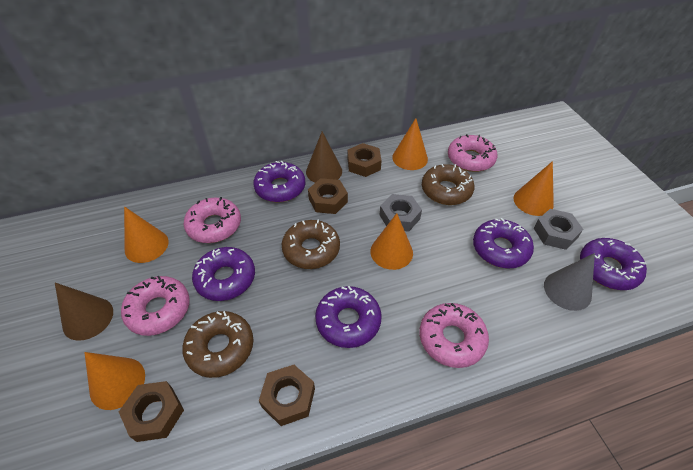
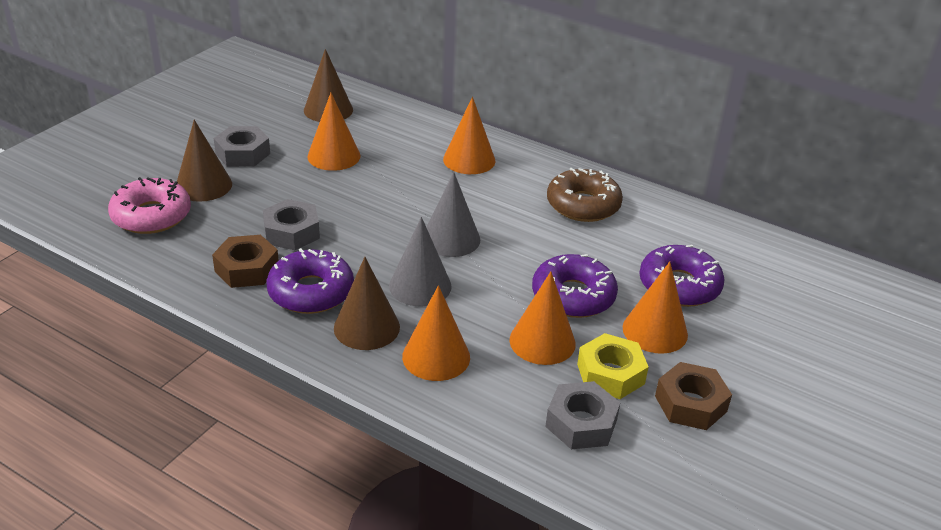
brown cone: [55,283,113,341] [306,132,342,183] = 2 -> [177,120,232,202] [304,49,353,122] [334,257,400,350] = 3
brown donut: [182,311,253,378] [281,219,340,269] [422,164,474,205] = 3 -> [547,168,623,222] = 1
brown nut: [119,381,184,442] [259,365,315,426] [308,178,348,214] [348,143,382,177] = 4 -> [212,235,279,288] [655,362,732,430] = 2
grey cone: [544,253,595,311] = 1 -> [389,217,452,307] [426,172,480,257] = 2
grey nut: [380,194,422,232] [534,209,583,250] = 2 -> [214,126,270,167] [263,199,320,250] [545,381,620,449] = 3
pink donut: [121,275,190,336] [184,197,241,243] [420,303,489,368] [448,134,497,172] = 4 -> [108,177,191,234] = 1
purple donut: [192,247,255,301] [253,161,305,202] [315,286,382,348] [473,218,534,269] [580,238,647,290] = 5 -> [267,248,354,314] [532,254,618,318] [639,245,725,307] = 3
yellow nut: none = 0 -> [577,333,649,399] = 1

